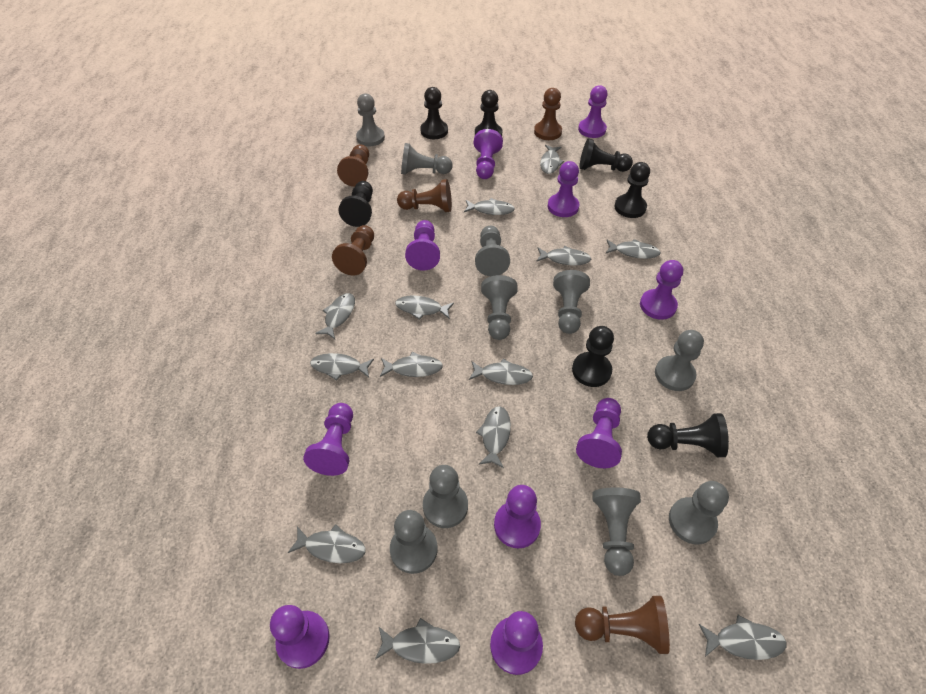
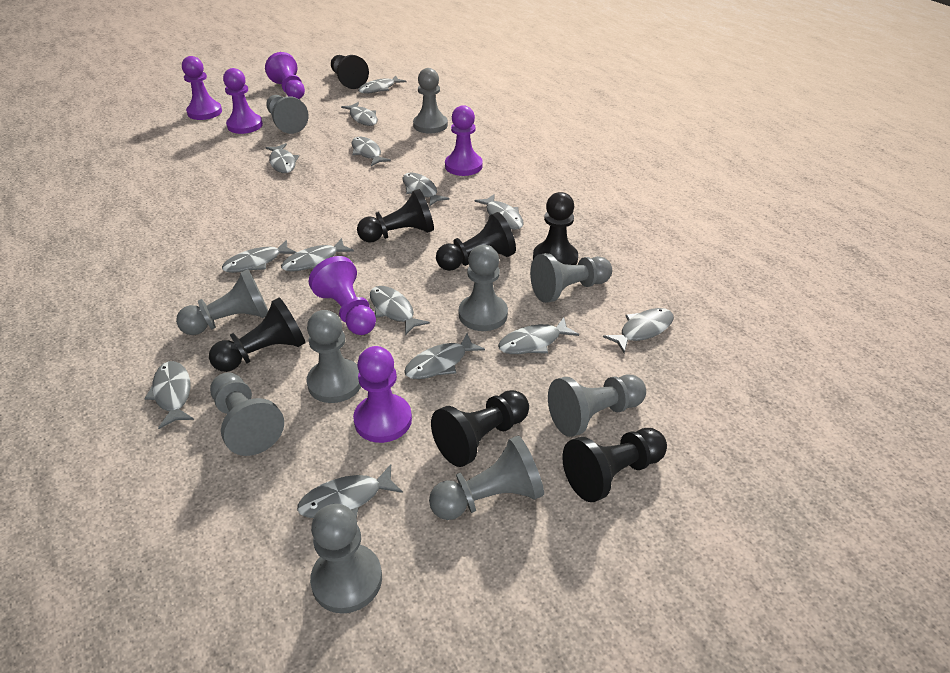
brown pawn: [332,225,374,275] [337,144,369,187] [397,179,452,212] [534,88,562,140] [575,596,670,654] = 5 -> none = 0
grey fish: [288,524,366,563] [310,353,374,381] [315,293,355,339] [375,618,460,664] [380,352,443,377] [395,295,454,320] [464,198,515,215] [469,359,533,385] [476,406,511,468] [536,246,591,266] [540,145,564,174] [606,239,661,259] [699,615,787,660] = 13 -> [144,361,194,429] [222,240,296,273] [265,143,299,173] [281,238,354,272] [297,464,403,519] [341,102,378,126] [352,137,391,166] [358,75,406,93] [370,286,430,335] [403,172,450,207] [404,333,485,379] [474,194,524,230] [498,317,579,354] [603,308,674,353] = 14
purple pawn: [270,605,330,669] [303,403,353,476] [405,220,440,270] [474,129,503,179] [490,611,543,675] [494,485,541,549] [548,161,579,217] [576,398,622,468] [578,85,608,138] [640,260,683,320] = 10 -> [182,56,222,120] [223,68,263,134] [265,52,305,99] [309,256,376,335] [353,346,412,443] [445,105,483,176] = 6

